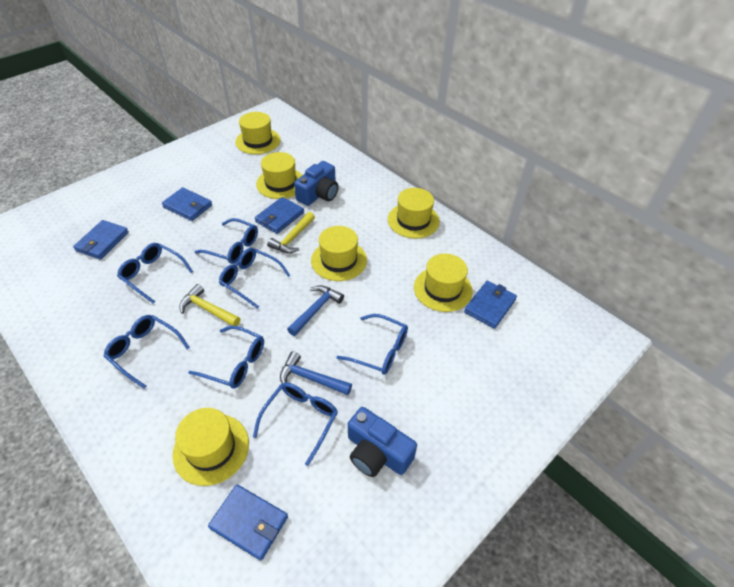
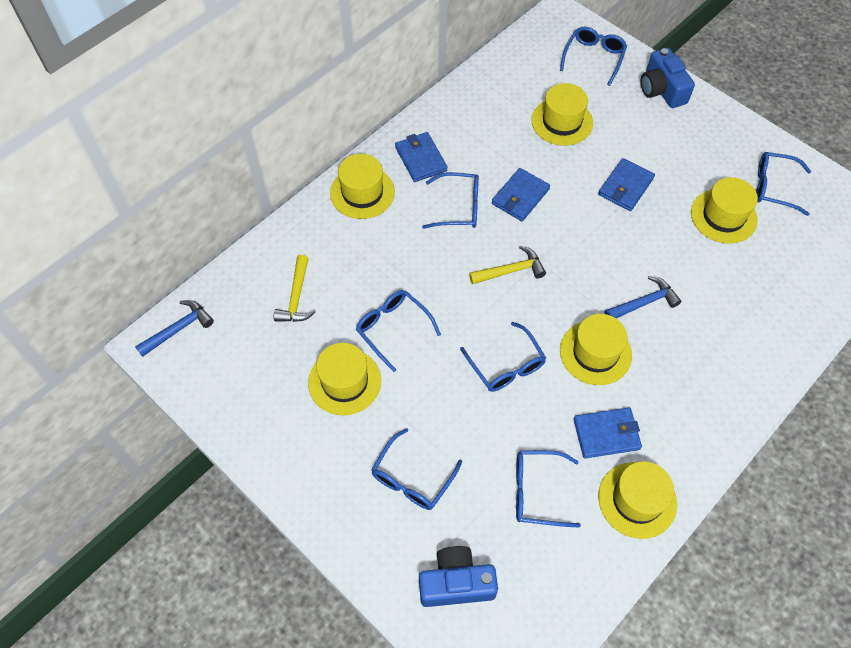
blue wallet: [73,220,129,259] [162,187,212,221] [208,484,288,561] [255,197,304,234] [464,281,517,329] = 5 -> [395,132,447,182] [492,168,550,221] [573,407,642,459] [598,158,655,211] = 4

